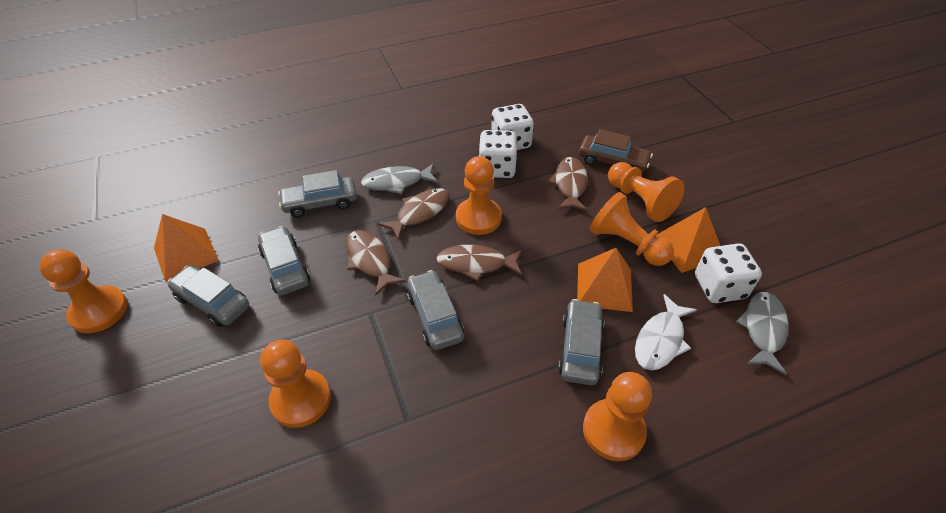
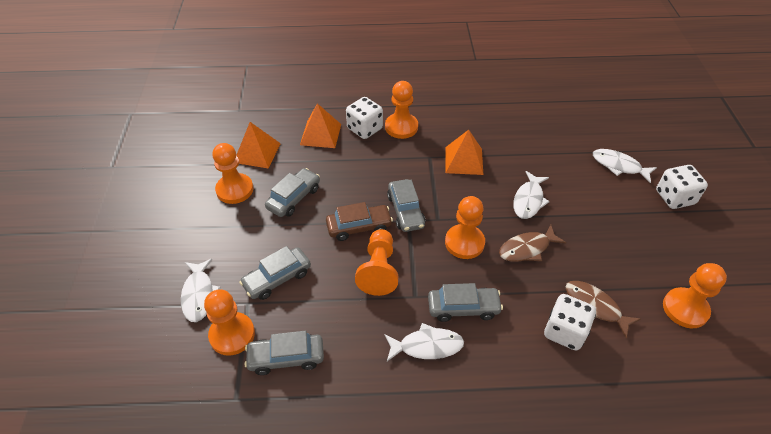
brown fish: [346,230,406,296] [378,188,449,240] [436,245,522,282] [548,157,588,211] = 4 -> [499,225,566,262] [566,281,641,338] = 2
grey fish: [361,163,438,194] [736,292,788,375] = 2 -> none = 0
white fish: [635,294,697,371] = 1 -> [181,259,221,322] [384,323,464,361] [513,171,550,219] [593,149,657,183] = 4

